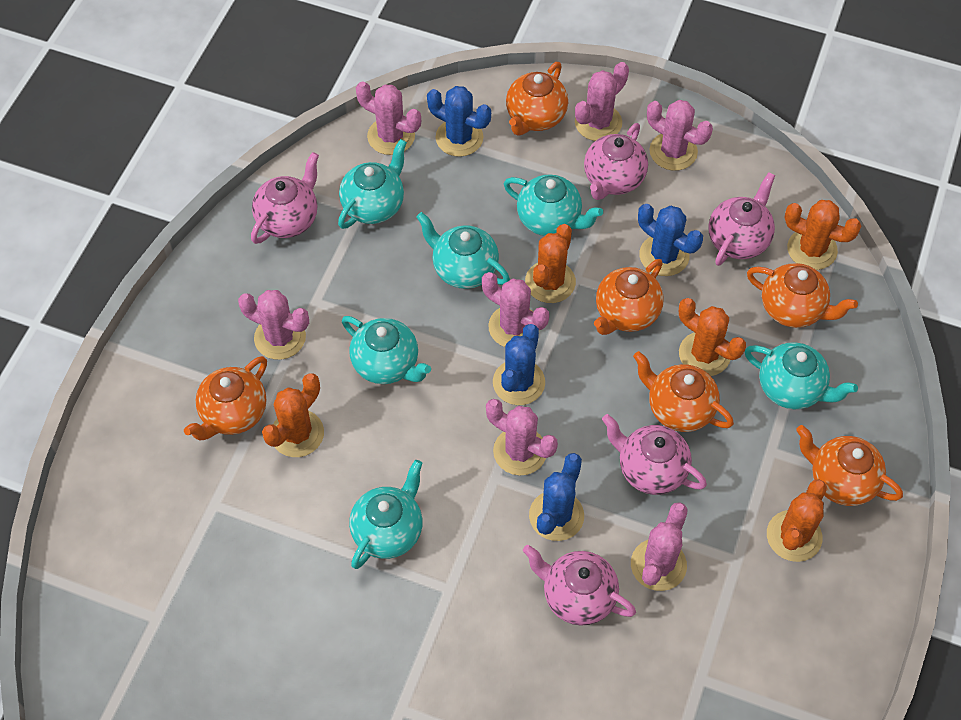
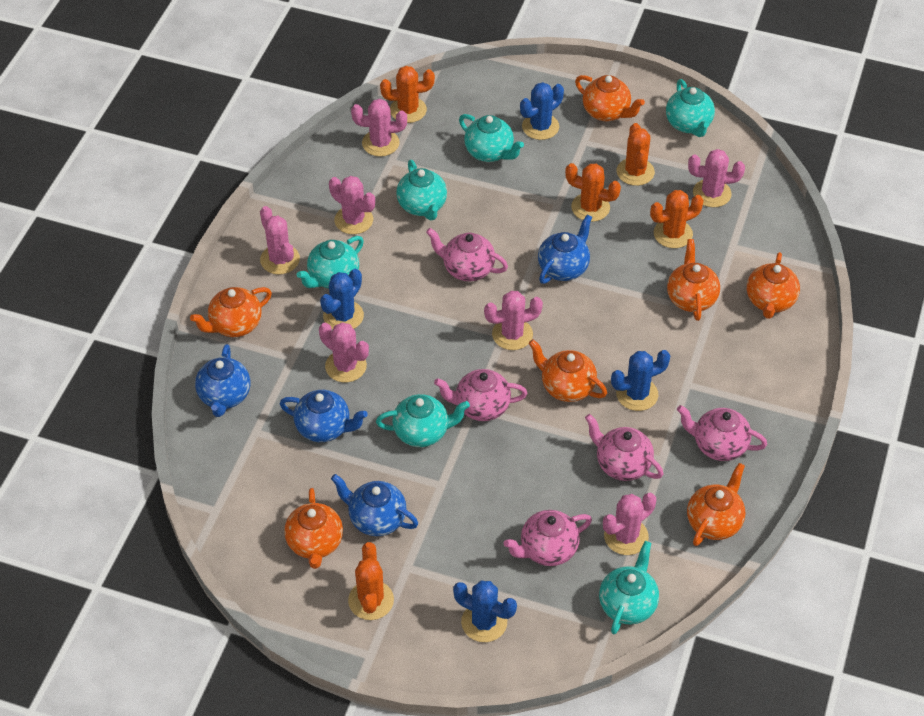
blue teapot: none = 0 -> [195,344,250,417] [280,390,368,442] [331,474,418,536] [538,214,592,284] = 4
orange teapot: [184,356,267,440] [506,62,568,136] [594,259,664,335] [633,351,734,432] [747,263,858,328] [796,425,903,506] = 6 -> [190,287,272,337] [284,488,343,569] [529,339,607,402] [575,75,645,121] [667,239,720,321] [687,463,745,546] [747,252,800,319] = 7

